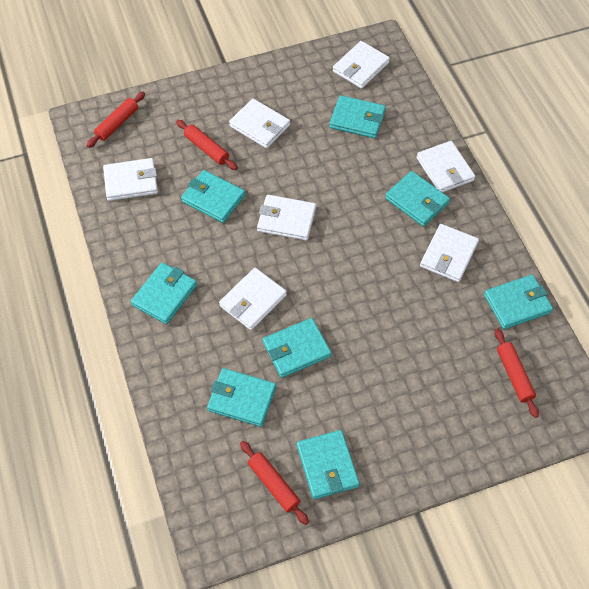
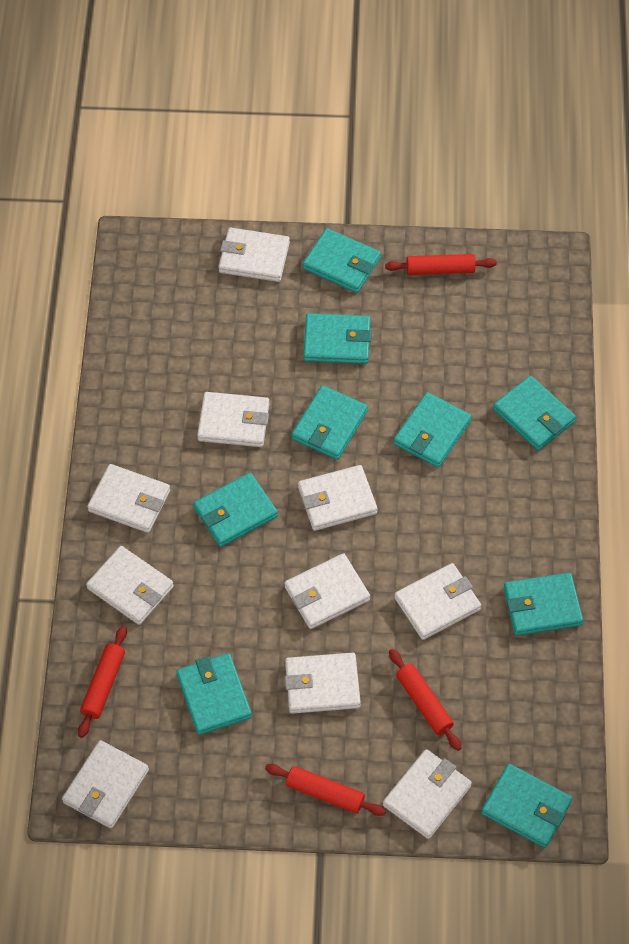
turquoise wallet: [131,262,197,324] [181,170,245,223] [207,368,276,427] [263,318,331,378] [297,430,360,499] [329,95,386,138] [385,171,450,227] [484,275,553,329] = 8 -> [176,653,252,735] [193,473,278,547] [292,385,368,460] [303,228,381,293] [304,313,372,364] [393,392,472,467] [481,764,572,848] [493,375,576,450] [504,573,583,636] = 9
white wallet: [103,158,158,201] [219,268,287,330] [229,99,290,148] [257,195,316,241] [333,41,390,89] [417,141,475,193] [420,224,479,282] = 7 -> [62,740,149,829] [86,546,174,625] [87,464,170,533] [197,392,269,447] [219,228,290,282] [284,553,370,629] [285,653,361,714] [298,465,377,531] [383,749,472,839] [394,563,481,640] = 10

